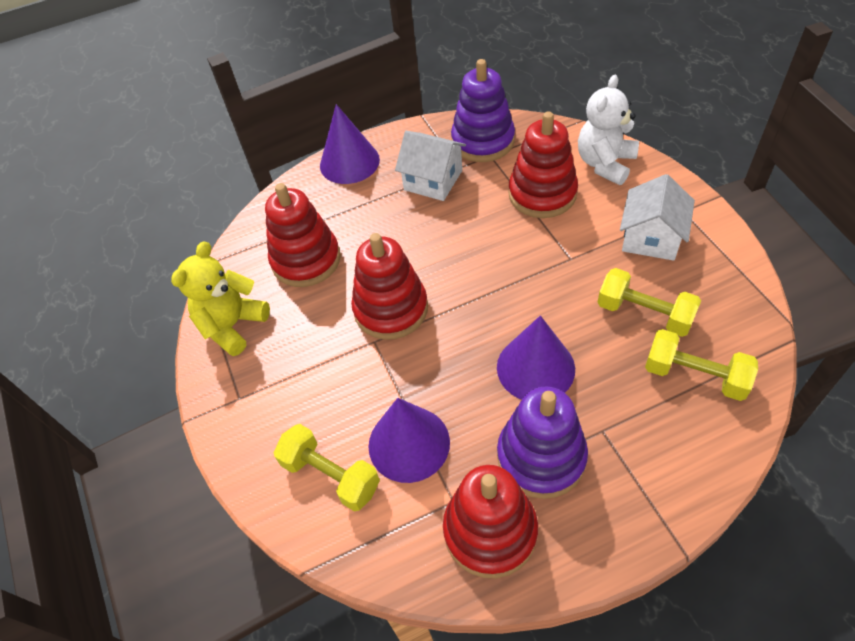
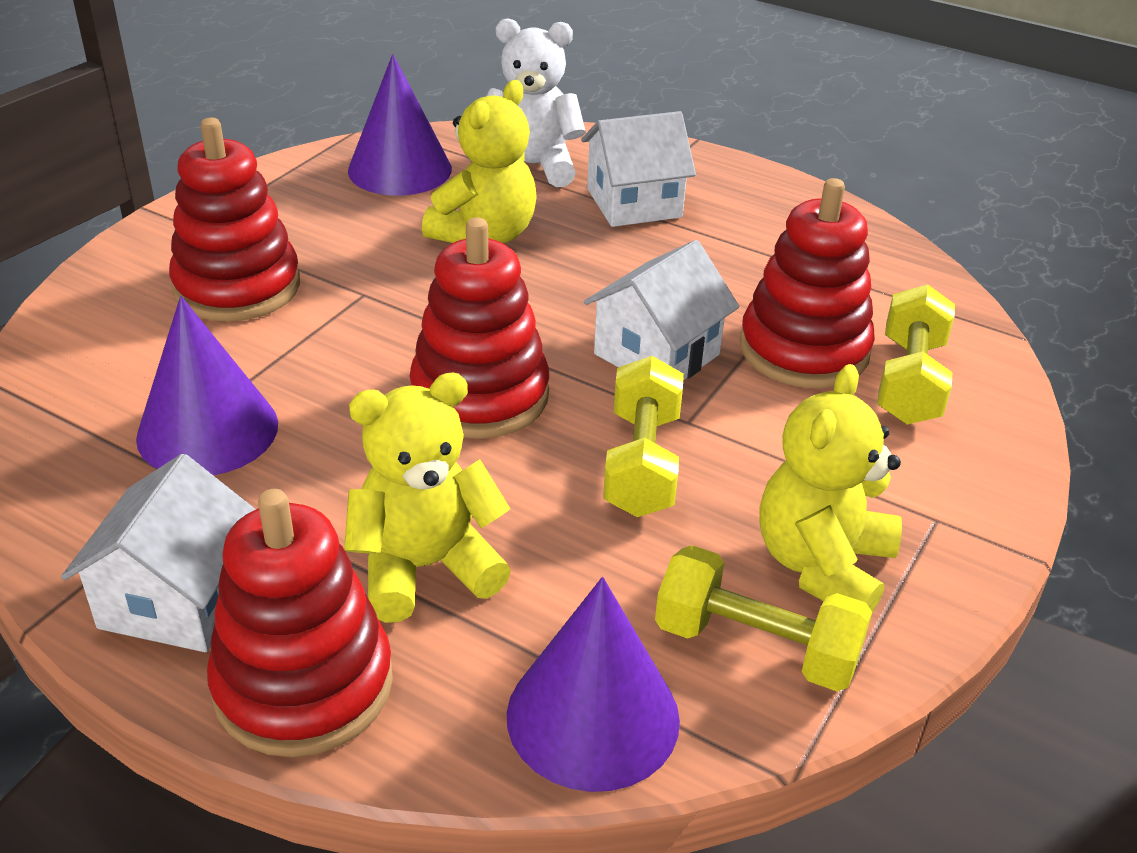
purple stacking toy: [451,59,515,162] [497,386,588,499] = 2 -> none = 0
white house: [395,131,466,201] [620,174,695,261] = 2 -> [61,454,256,652] [581,111,696,227] [584,240,739,380] = 3
yellow teddy bear: [171,241,270,356] = 1 -> [344,373,511,623] [422,80,537,243] [759,364,902,613] = 3

